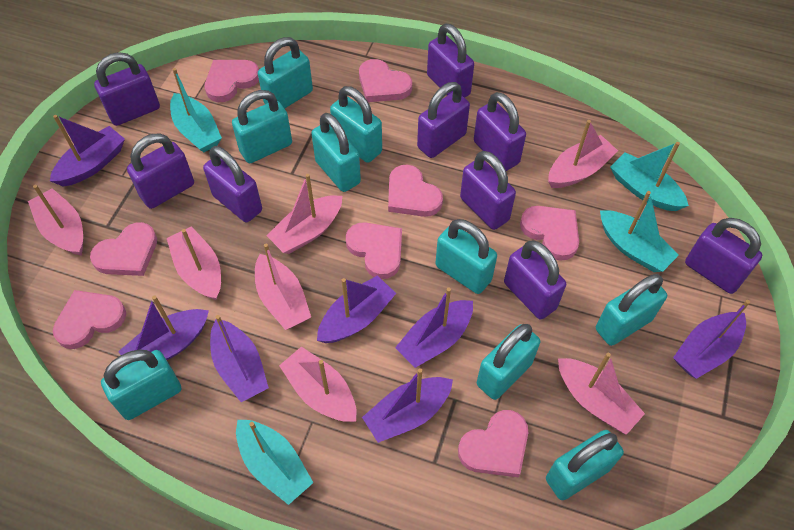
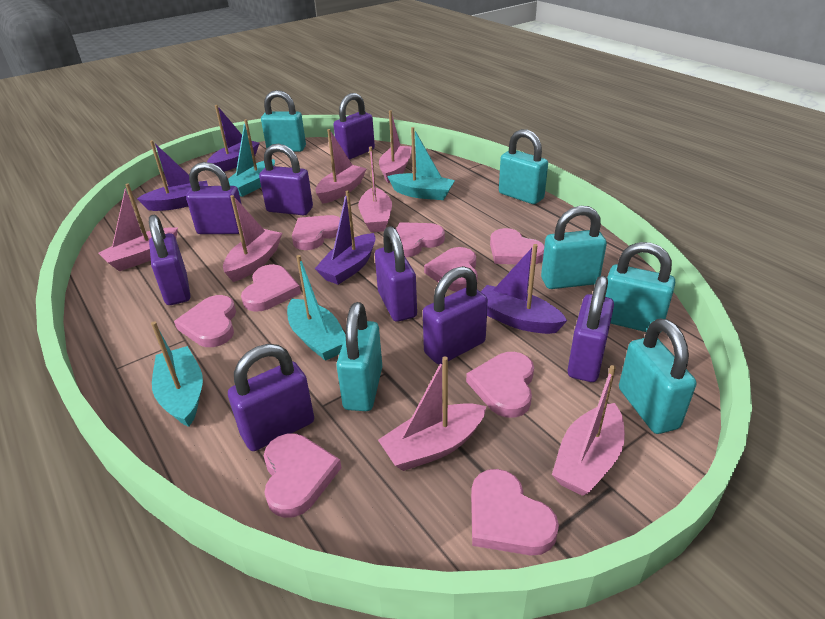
pink heart: [53,290,126,349] [90,222,157,276] [205,60,259,102] [346,222,402,279] [359,59,412,102] [388,165,443,217] [458,410,528,477] [520,206,579,261] = 8 -> [174,295,236,347] [241,264,301,312] [264,433,342,518] [292,215,340,250] [396,222,445,257] [424,247,478,292] [466,352,534,418] [471,469,559,555] [490,228,545,265] = 9
purple boat: [50,115,125,186] [118,295,209,360] [210,315,269,402] [317,275,396,343] [362,368,453,443] [395,288,473,368] [673,300,750,379] = 7 -> [137,140,208,211] [207,105,259,172] [315,190,376,285] [481,244,567,334] = 4
purple padlock: [94,52,160,126] [127,134,194,209] [203,146,262,223] [417,82,470,158] [427,24,474,98] [460,151,516,230] [474,92,526,171] [504,240,566,319] [685,218,762,294] = 9 -> [149,215,190,305] [186,162,242,234] [228,344,314,451] [259,144,313,215] [333,93,375,160] [375,226,417,322] [423,266,488,365] [568,276,614,382] = 8
turquoise padlock: [101,349,181,420] [232,90,292,163] [258,37,313,109] [311,113,361,192] [330,86,382,163] [436,219,497,294] [477,324,540,400] [546,430,624,500] [596,274,667,346] = 9 -> [261,90,306,152] [336,302,382,411] [499,129,548,204] [541,206,607,289] [605,242,675,334] [619,319,696,434] = 6

